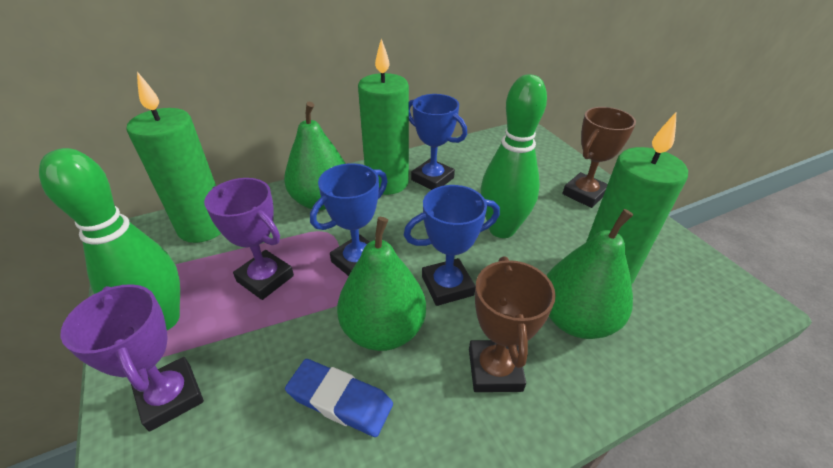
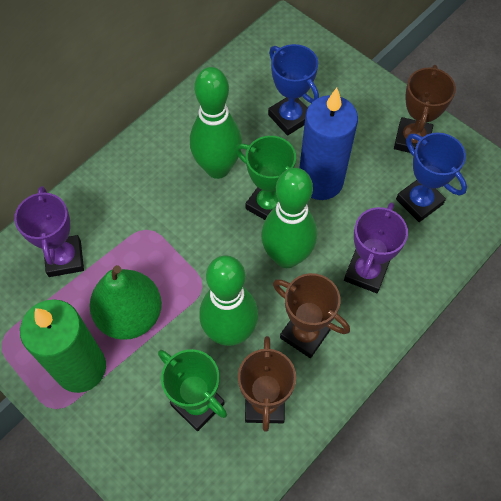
blue candle: none = 0 -> [299,88,358,200] = 1
blue eraser: [285,359,393,437] = 1 -> none = 0
blue trophy: [310,163,388,276] [404,185,500,306] [409,94,467,190] = 3 -> [268,44,319,136] [396,133,467,222] = 2
brown trophy: [469,256,556,392] [562,107,636,208] = 2 -> [238,336,296,432] [273,273,350,358] [394,65,456,153] = 3
green bowling pin: [39,148,180,330] [481,74,547,238] = 2 -> [190,67,242,179] [200,255,258,346] [261,168,317,268] = 3
green candle: [127,72,221,243] [358,39,409,195] [586,113,688,285] = 3 -> [20,299,106,393] = 1
green pear: [284,102,346,210] [337,217,426,351] [546,209,633,339] = 3 -> [90,265,162,340] = 1
green trophy: none = 0 -> [158,349,227,431] [235,136,296,220] = 2

